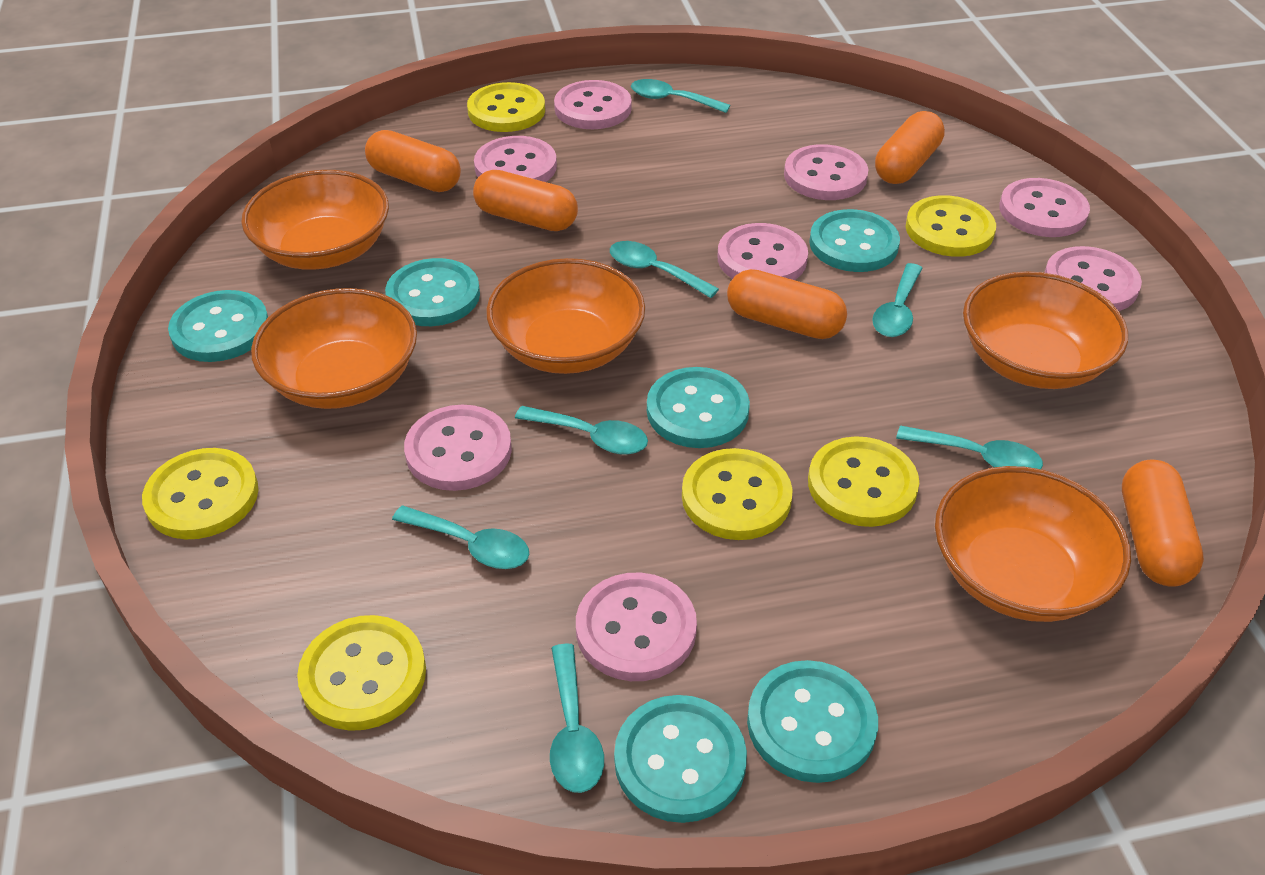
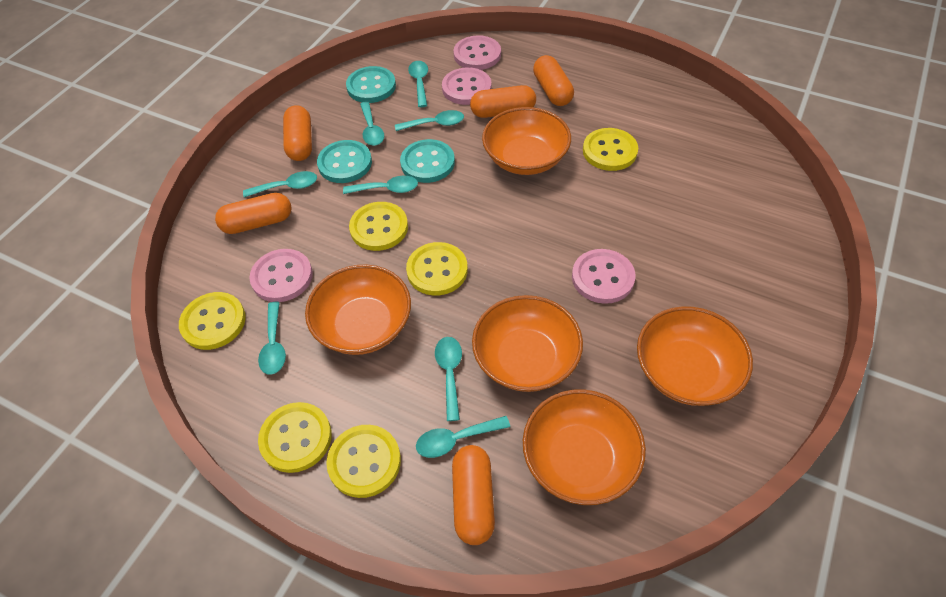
pink button: [404,405,512,491] [474,136,557,182] [554,80,632,129] [576,573,697,681] [718,223,808,280] [784,144,868,200] [999,178,1090,237] [1044,246,1142,311] = 8 -> [250,249,313,302] [442,67,492,105] [453,35,501,70] [572,249,636,304] = 4
turquoise button: [168,290,268,362] [385,258,480,326] [614,695,747,823] [647,367,750,448] [747,660,878,783] [809,209,900,272] = 6 -> [317,140,372,183] [346,66,396,103] [400,139,455,183] = 3
turquoise spoon: [392,506,529,569] [515,406,648,455] [550,644,604,793] [610,241,719,298] [631,79,731,113] [872,263,922,337] [896,425,1043,469] = 7 -> [243,171,317,198] [258,302,286,375] [343,176,418,194] [360,101,384,146] [395,110,464,131] [408,61,428,107] [416,416,510,458] [435,337,462,421] = 8

